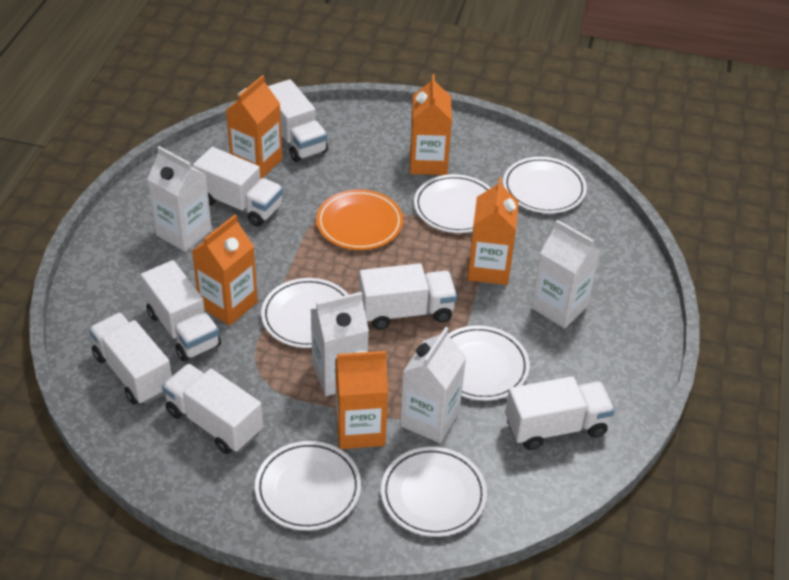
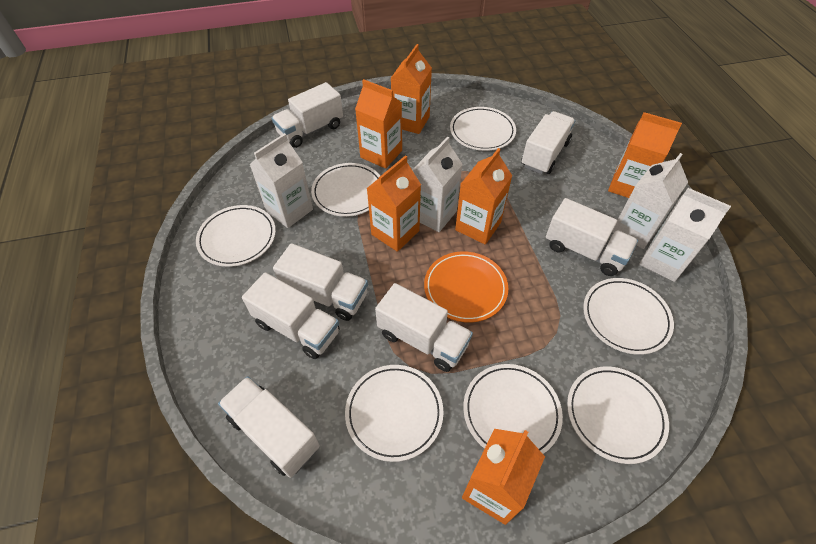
orange carton: [192,215,258,326] [226,75,282,179] [335,351,388,449] [410,74,452,175] [468,178,519,285] = 5 -> [355,79,402,169] [366,155,421,252] [391,44,432,134] [455,148,512,244] [462,429,545,525] [608,112,682,198] = 6
white plate: [255,441,361,531] [261,278,349,348] [381,447,487,537] [414,174,491,233] [448,325,530,401] [503,157,587,213] = 6 -> [196,205,276,267] [311,163,380,217] [345,365,444,462] [450,107,516,151] [463,364,563,454] [567,366,669,464] [583,278,674,355] = 7

